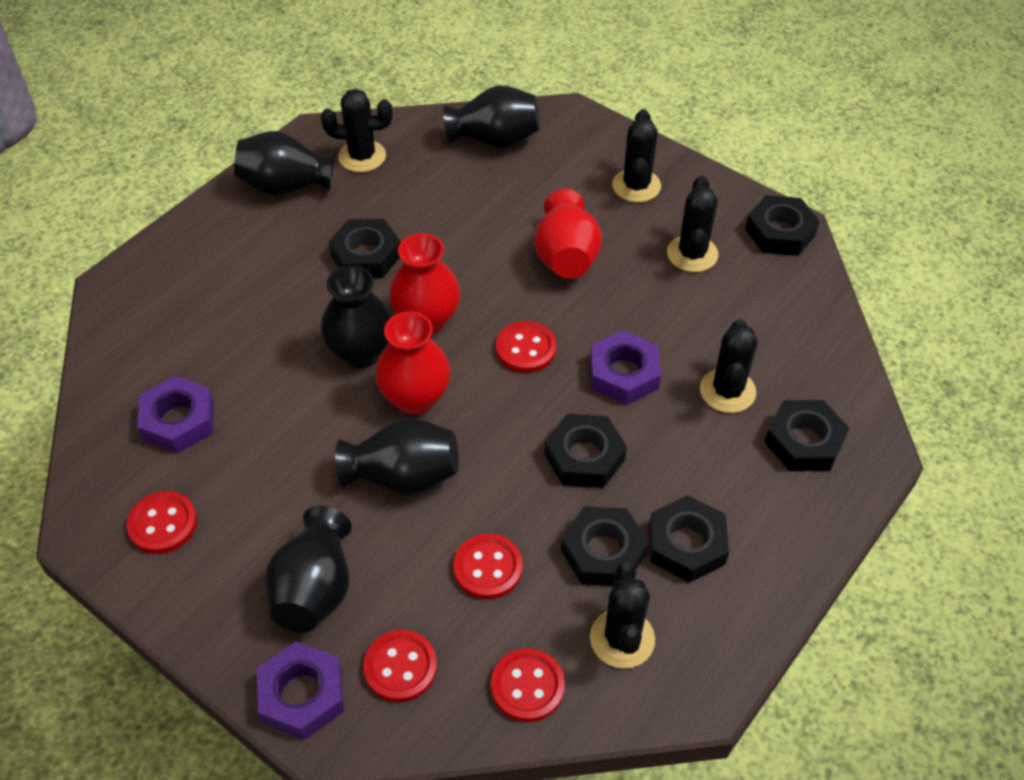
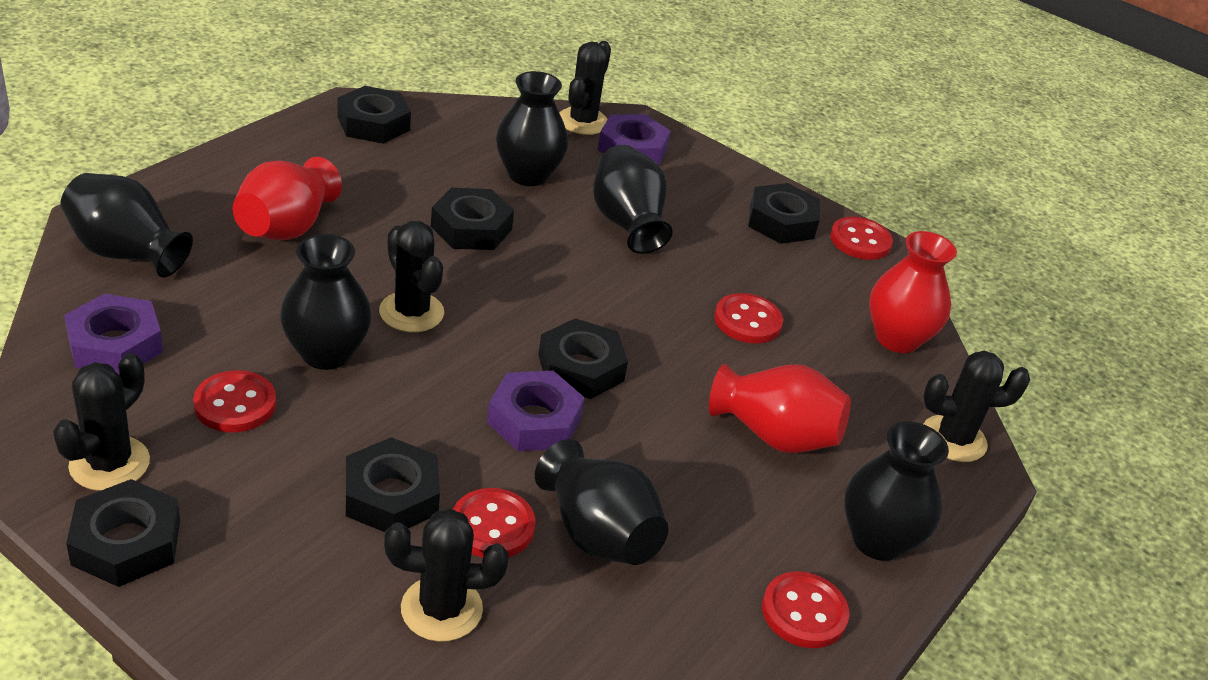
black vase: [234,131,334,196] [265,506,352,633] [321,266,392,368] [335,418,459,496] [443,85,540,149] = 5 -> [61,173,193,278] [280,234,372,370] [496,71,568,186] [535,439,668,565] [593,145,673,254] [844,421,949,561] = 6

